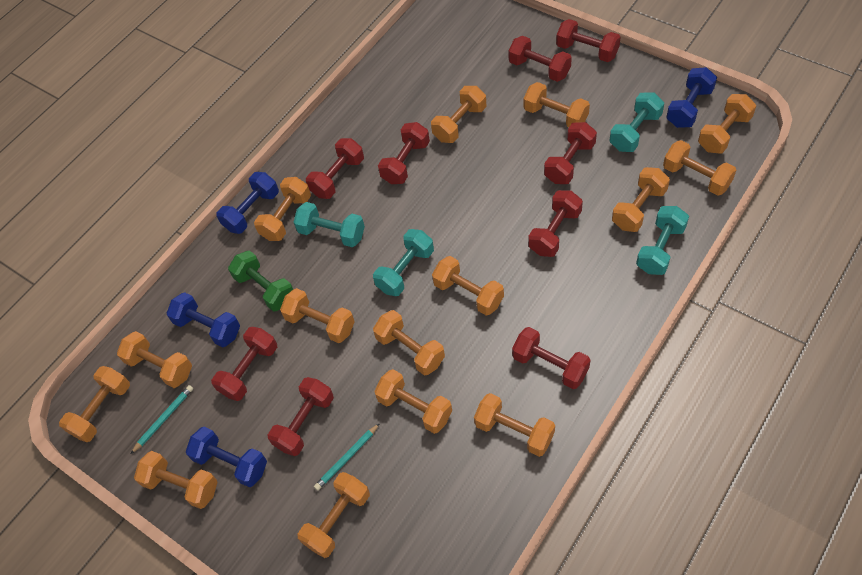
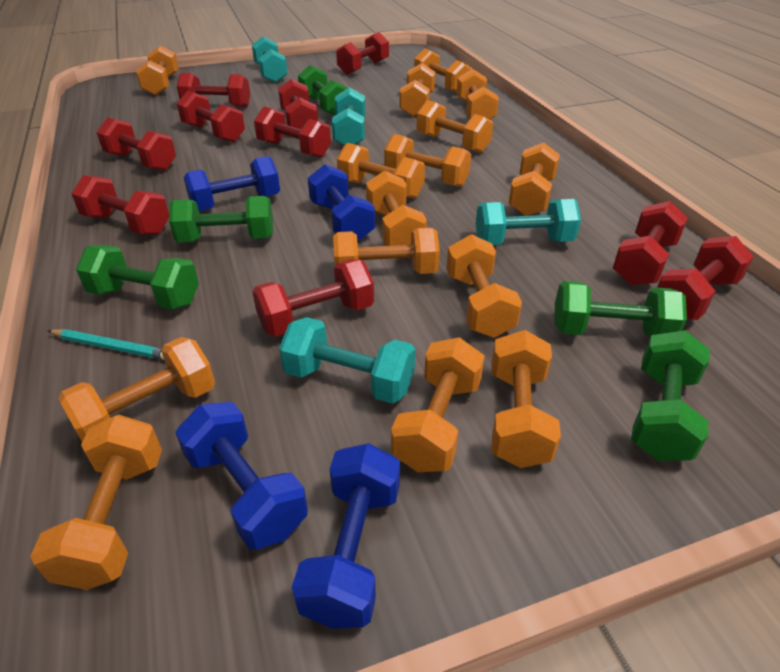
green dumbbell: [228,250,293,312] = 1 -> [76,245,199,309] [169,196,273,243] [298,65,348,115] [554,281,687,337] [631,330,710,461] = 5
red dumbbell: [211,327,277,401] [268,377,334,456] [306,138,364,199] [378,122,430,184] [508,36,572,82] [512,327,591,389] [528,190,583,257] [544,122,597,184] [556,19,621,62] = 9 -> [71,175,169,235] [96,117,176,171] [177,73,250,108] [177,91,245,142] [252,259,374,337] [254,107,331,158] [278,79,318,129] [336,32,389,75] [613,201,688,286] [657,236,754,320] = 10
turquoise pencil: [131,385,193,454] [314,423,380,491] = 2 -> [48,329,164,360] = 1

